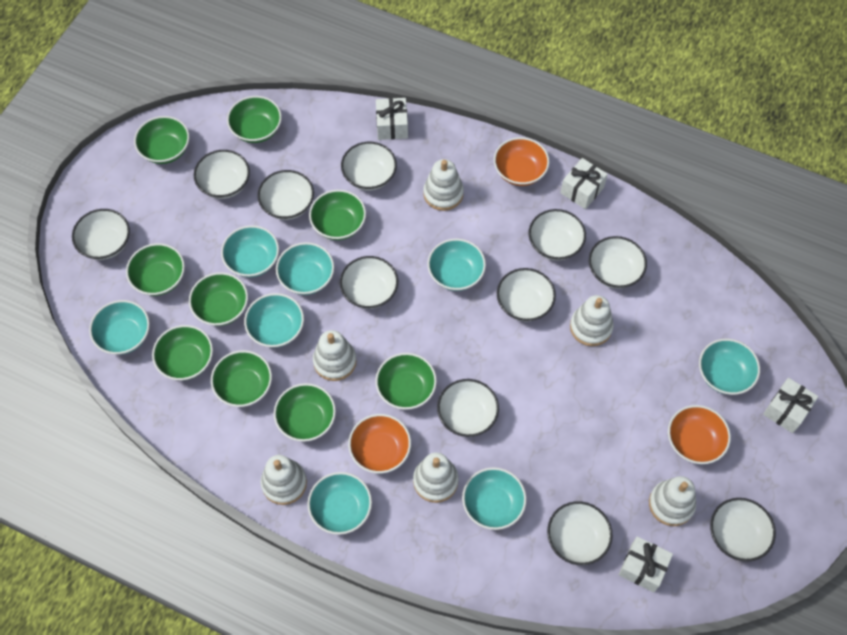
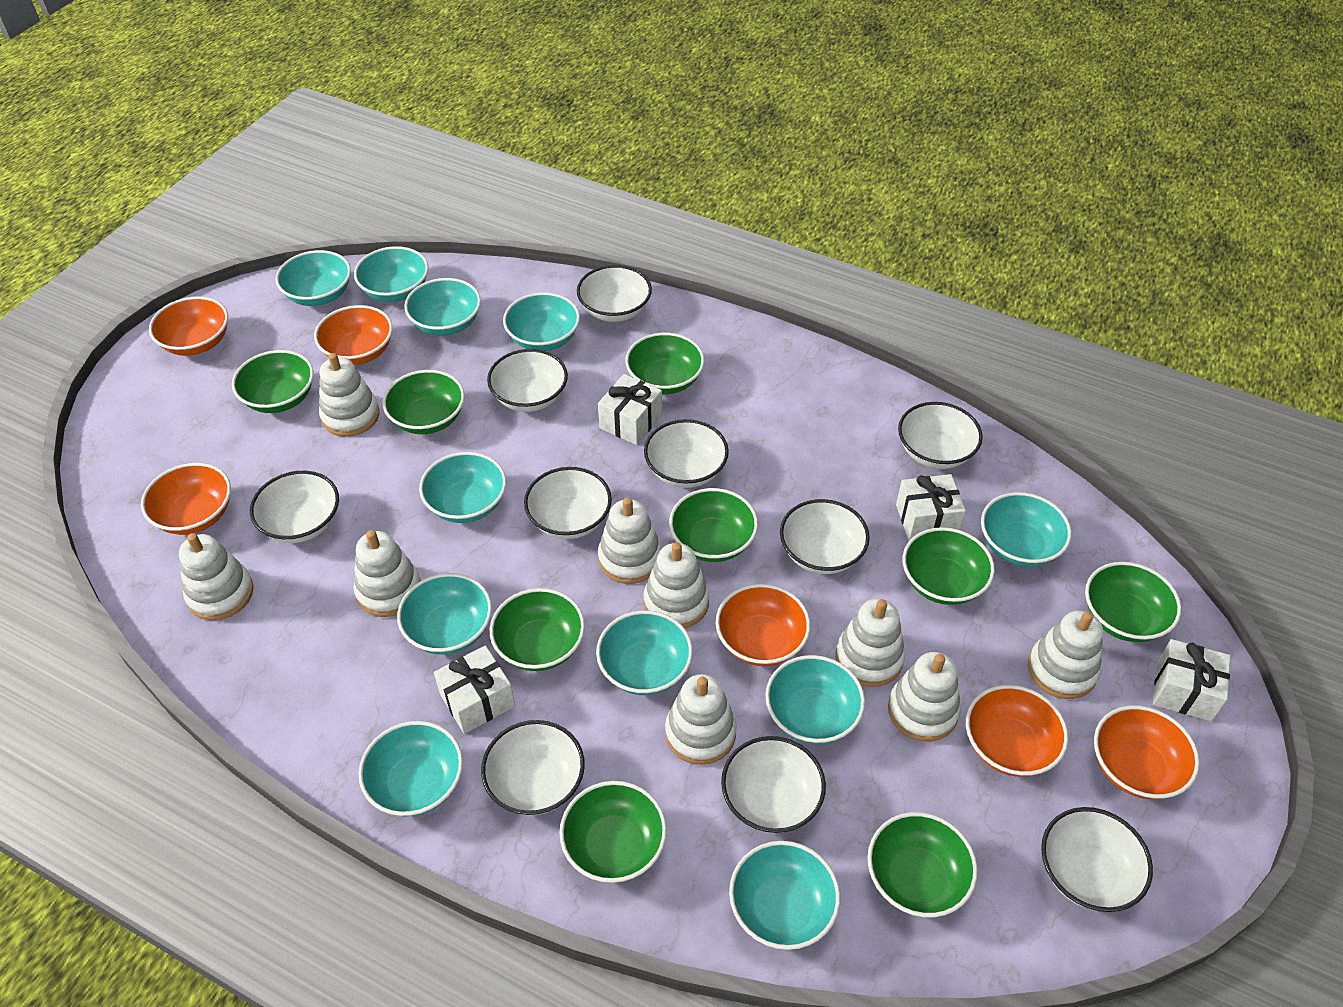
orange bowl: [348,414,411,474] [494,137,549,186] [668,405,731,464] = 3 -> [141,463,231,535] [149,297,228,356] [314,305,393,365] [716,584,810,666] [966,685,1068,777] [1094,705,1200,799] = 6
turquoise bowl: [89,300,150,355] [221,225,279,277] [244,293,304,348] [276,242,334,295] [307,472,372,535] [427,239,486,291] [462,467,527,530] [699,339,760,395] = 8 -> [276,250,351,306] [354,246,429,302] [358,721,463,816] [397,573,492,655] [404,278,481,336] [419,452,506,523] [503,292,580,351] [596,610,693,695] [729,841,840,950] [765,655,865,744] [981,492,1072,567] = 11
white bowl: [72,209,130,260] [194,150,250,199] [257,170,314,220] [340,256,398,309] [341,142,397,190] [437,379,499,437] [497,268,556,321] [528,209,586,260] [547,501,613,565] [589,236,647,289] [710,498,776,562] = 11 -> [250,471,339,543] [481,720,585,816] [487,349,568,412] [524,467,612,539] [577,265,652,322] [644,419,729,488] [721,736,826,833] [780,499,870,574] [898,402,983,469] [1041,807,1153,912] = 10
white stacking toy: [261,455,307,505] [313,330,357,381] [413,452,459,503] [423,159,464,211] [570,295,614,346] [649,476,696,526] = 6 -> [179,533,254,620] [319,353,380,437] [353,530,421,617] [598,497,662,584] [644,542,709,628] [665,674,737,765] [835,599,905,687] [888,652,961,742] [1028,611,1103,699] = 9

